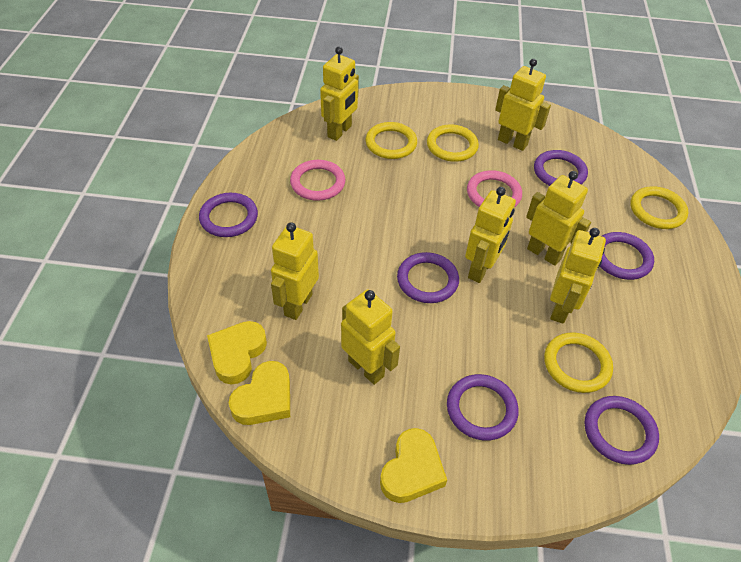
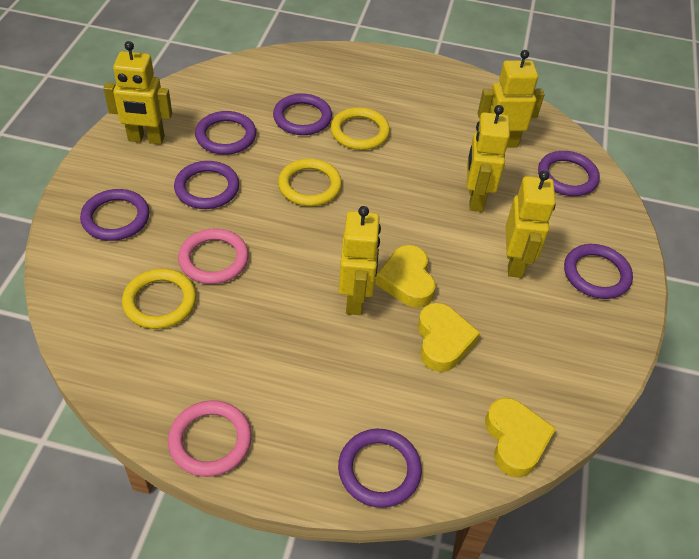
purple ring: [199,193,258,237] [397,252,459,303] [447,374,519,441] [534,150,588,186] [585,396,659,465] [600,232,654,280] = 6 -> [80,189,149,241] [174,161,239,209] [195,111,256,155] [273,94,332,135] [338,429,422,508] [538,151,600,196] [564,244,633,299] = 7
yellow ring: [365,122,417,159] [427,124,479,162] [544,332,613,393] [630,186,688,229] = 4 -> [122,269,196,329] [278,158,342,206] [331,107,390,150] = 3
yellow robot: [271,222,319,320] [320,47,359,141] [341,290,400,385] [465,187,516,283] [495,59,551,151] [526,171,591,266] [550,228,606,324] = 7 -> [103,41,172,144] [339,206,381,315] [467,105,510,212] [478,50,544,147] [505,170,556,278] = 5

